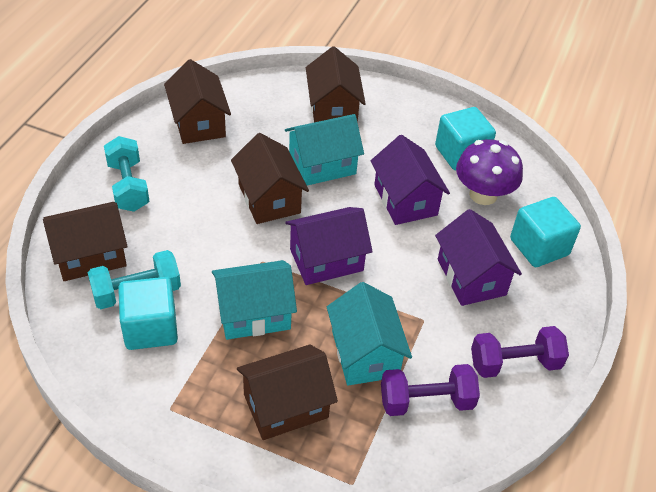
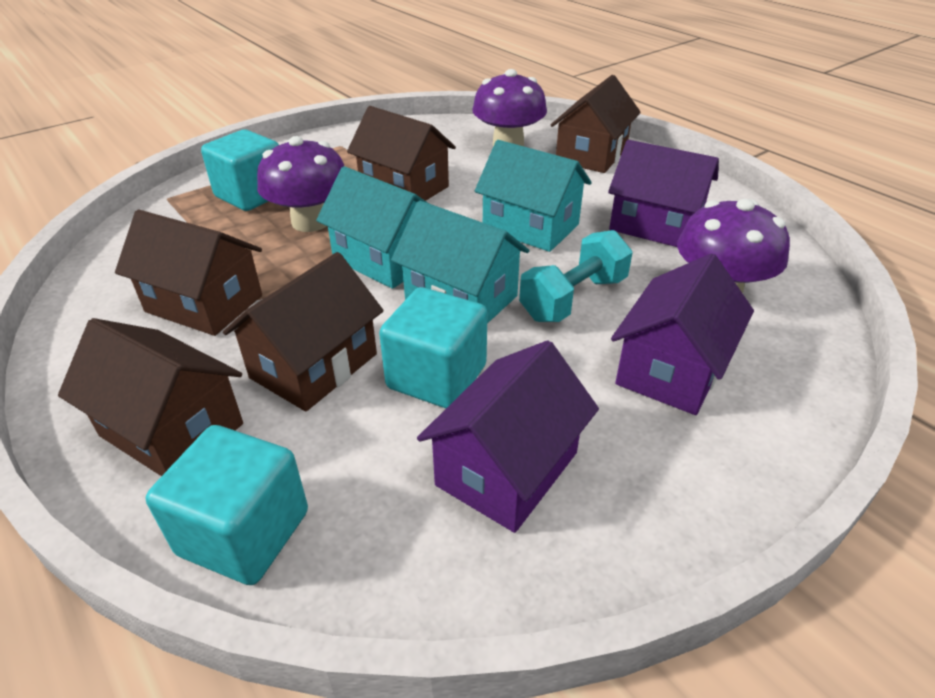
purple dumbbell: [381,364,480,416] [471,326,569,378] = 2 -> none = 0
purple mushroom: [456,139,523,205] = 1 -> [257,136,344,232] [472,69,547,146] [677,199,790,293] = 3
turquoise dumbbell: [88,250,181,309] [104,136,150,212] = 2 -> [519,230,633,322] = 1

